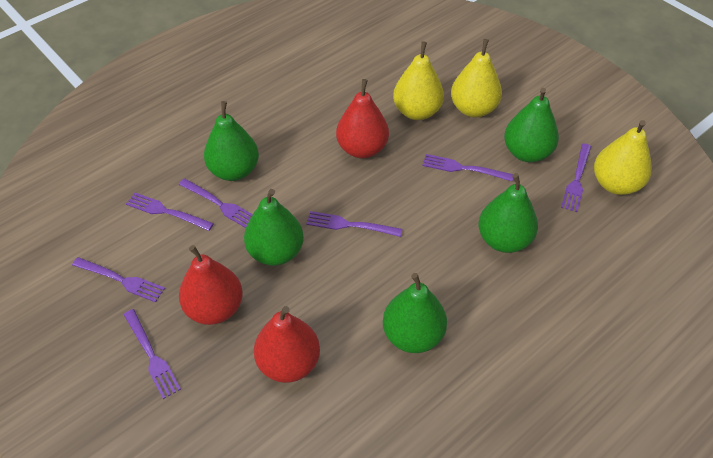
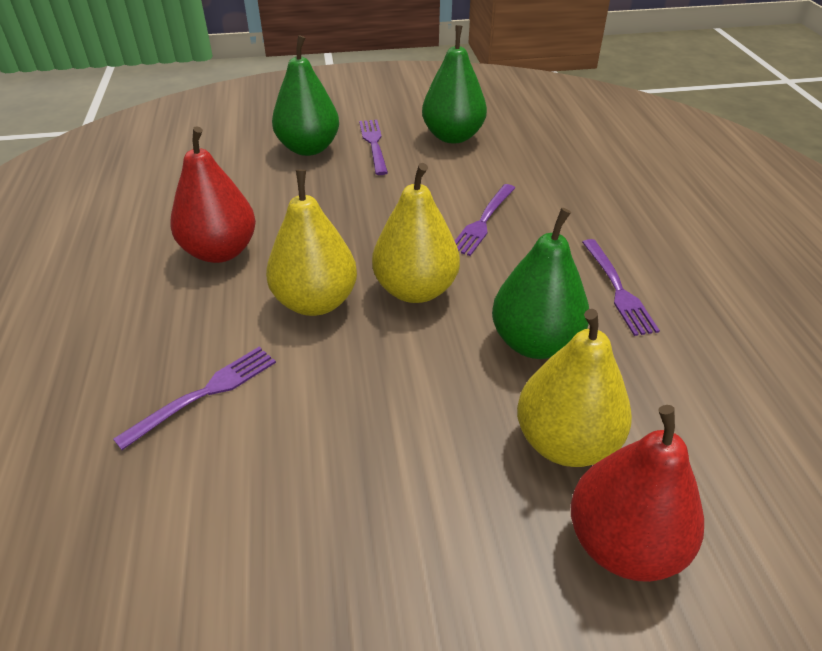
green pear: [204,101,259,181] [244,189,304,266] [383,273,447,353] [478,173,538,253] [504,88,559,162] = 5 -> [272,35,339,156] [422,25,487,144] [492,208,589,359] = 3
purple fork: [72,257,165,302] [123,309,181,399] [126,193,214,231] [179,178,253,228] [306,211,402,237] [423,154,513,181] [561,143,591,212] = 7 -> [113,347,276,450] [359,120,388,175] [455,184,515,256] [582,239,660,336] = 4
red pear: [179,245,243,325] [254,306,320,383] [336,79,389,158] = 3 -> [170,126,256,263] [571,405,704,582] = 2

